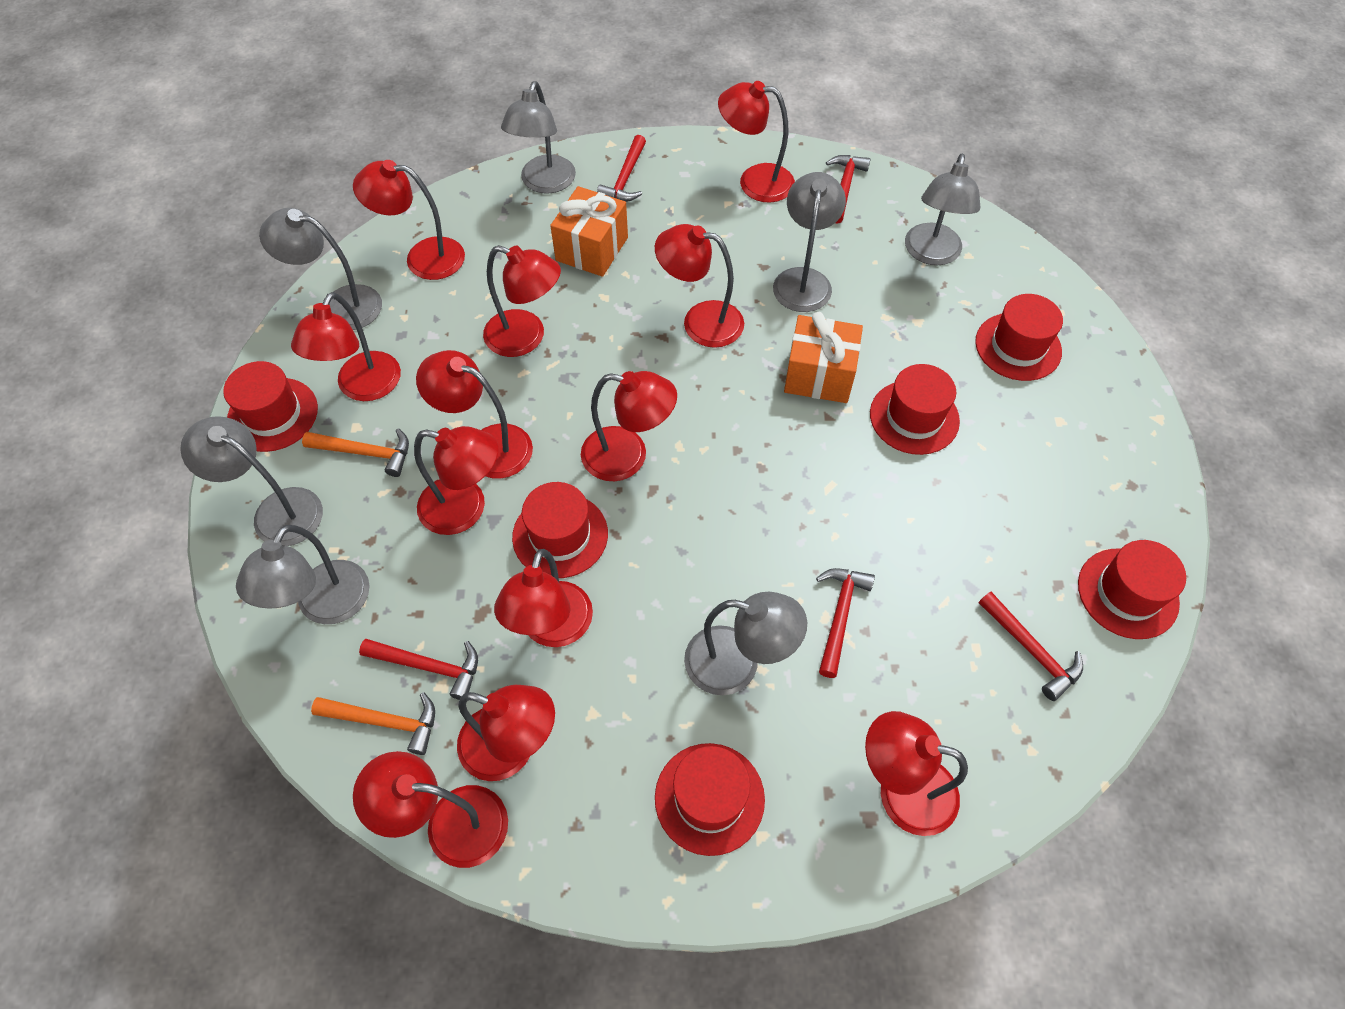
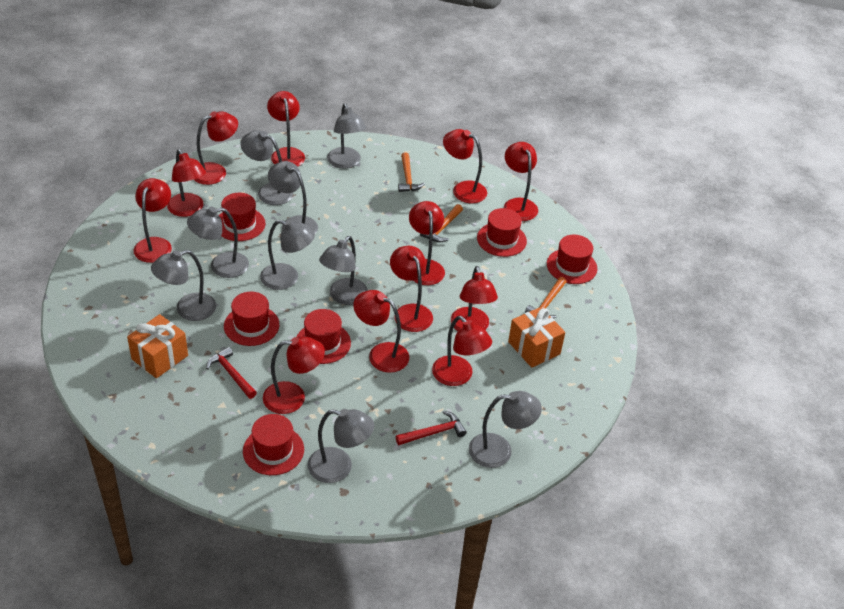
grey lamp: [180,416,323,546] [236,525,369,624] [259,208,382,330] [501,81,576,194] [684,592,807,695] [773,172,846,312] [905,153,980,265] = 7 -> [151,250,216,321] [187,207,249,278] [240,130,293,205] [260,219,315,290] [268,161,318,234] [307,409,374,483] [319,236,368,305] [327,103,366,169] [469,391,542,468] = 9
orange hammer: [302,428,409,477] [311,692,435,755] = 2 -> [398,152,425,192] [420,204,463,242] [525,277,566,319] = 3
red hammer: [359,639,478,700] [597,135,646,202] [816,568,875,678] [826,155,871,224] [979,592,1083,701] = 5 -> [206,347,257,399] [396,411,467,445] = 2

